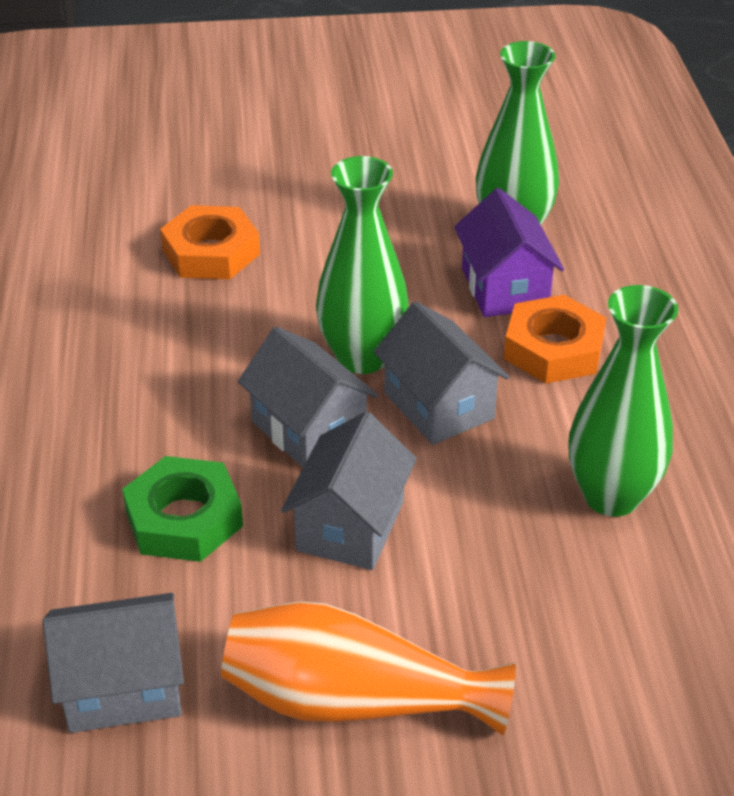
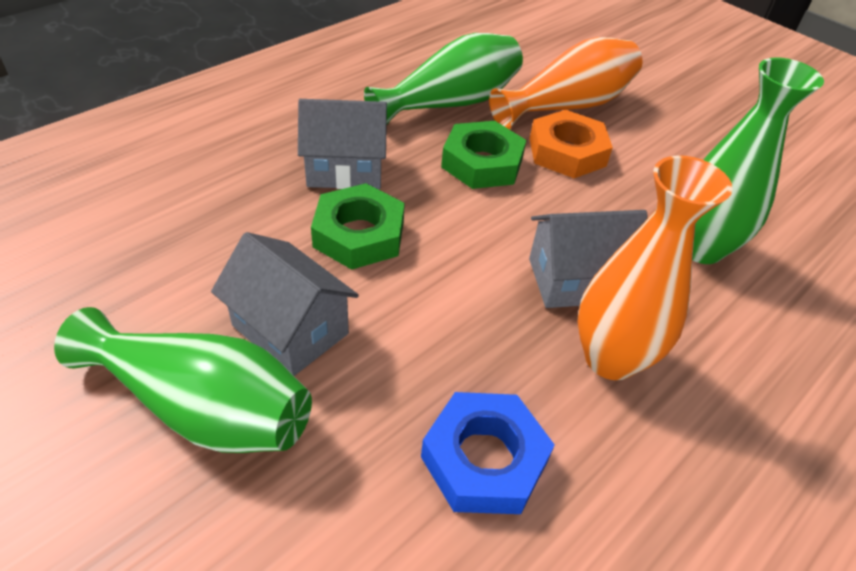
blue nut: none = 0 -> [421,392,555,514] = 1
green nut: [122,456,243,562] = 1 -> [311,183,405,270] [441,121,526,189] = 2
grey house: [43,593,184,733] [238,327,378,468] [281,412,417,570] [374,301,509,445] = 4 -> [211,232,359,376] [298,99,387,189] [529,210,648,308] = 3
orange nut: [160,205,260,279] [504,295,606,384] = 2 -> [529,110,613,178] = 1
orange vase: [221,601,516,736] = 1 -> [489,37,642,129] [577,155,733,380] = 2
purple house: [454,188,564,317] = 1 -> none = 0

